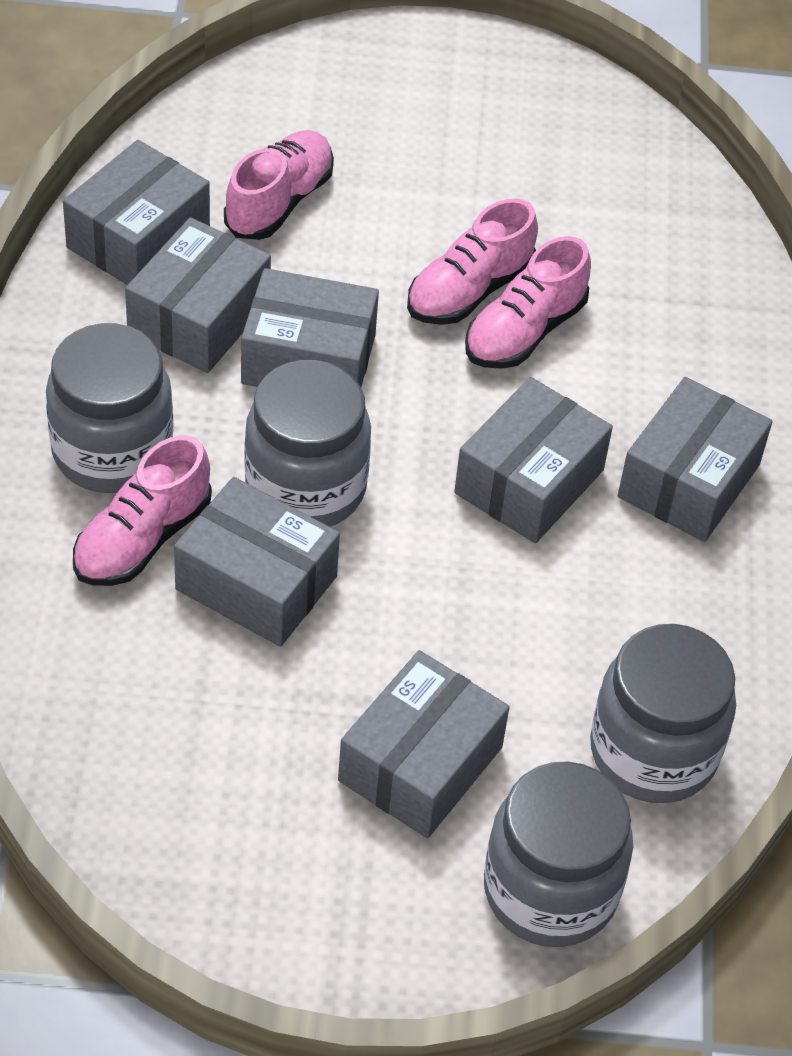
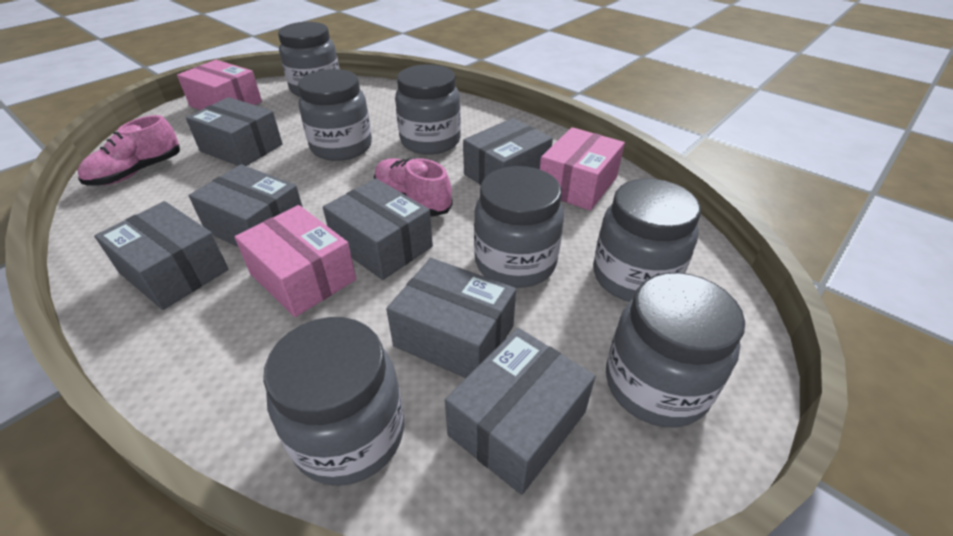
grey jar: [46,323,174,493] [244,360,371,527] [484,761,633,947] [590,624,736,803] = 4 -> [263,317,404,486] [278,22,340,97] [298,69,372,161] [395,64,461,155] [474,166,564,288] [594,178,701,302] [606,272,745,427] = 7
pink box: none = 0 -> [177,60,262,110] [235,205,356,317] [540,127,625,211] = 3
pink shoe: [73,435,212,586] [224,130,334,240] [407,198,538,325] [465,236,591,369] = 4 -> [77,115,180,186] [374,158,453,216] = 2

